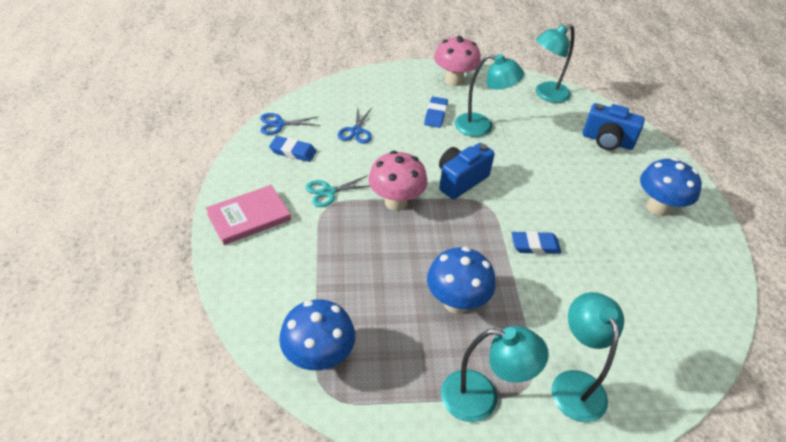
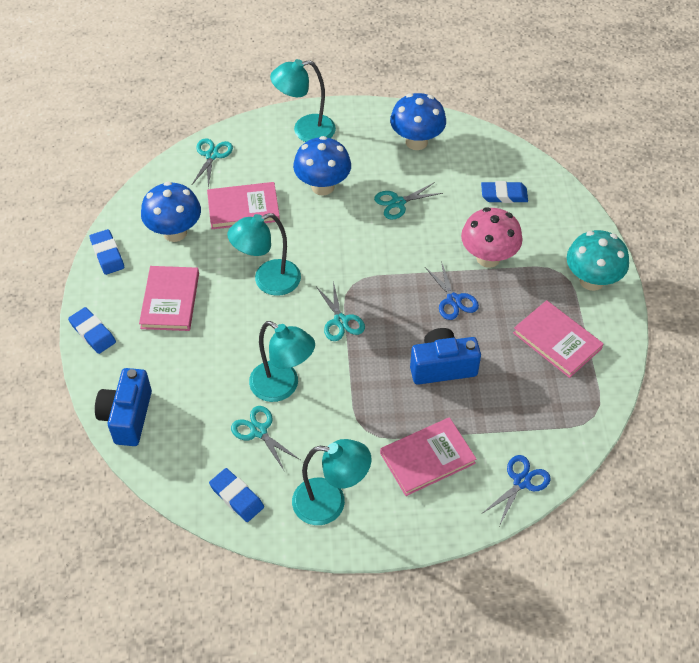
blue eraser: [269,136,316,162] [424,97,448,128] [512,231,561,254] = 3 -> [68,307,116,354] [90,229,124,275] [209,468,264,522] [481,181,528,203] = 4
pink book: [206,185,291,245] = 1 -> [139,266,199,331] [207,182,280,229] [380,417,476,496] [513,300,603,378] = 4
pink mushroom: [368,151,428,211] [434,36,481,86] = 2 -> [461,207,523,268] = 1
turquoise mushroom: none = 0 -> [567,230,629,291] = 1
turquoise scissors: [305,175,370,207] = 1 -> [191,138,233,188] [231,406,300,472] [316,281,365,341] [374,182,443,219] = 4

